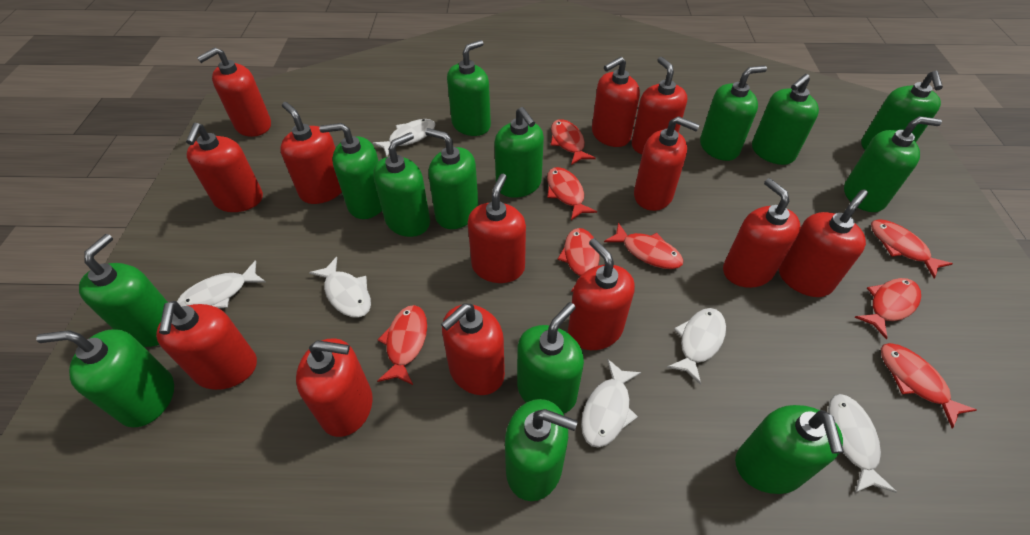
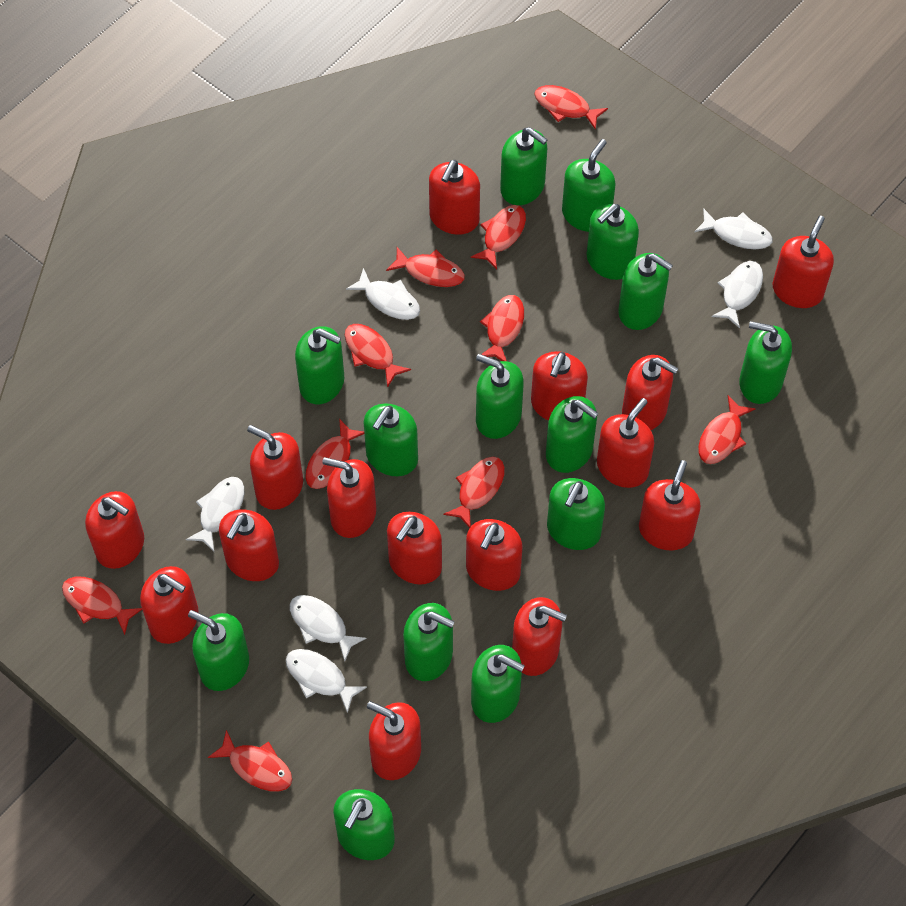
red fish: [377,305,427,385] [547,167,597,220] [551,119,596,165] [557,228,600,292] [604,223,684,269] [854,278,921,339] [871,219,953,278] [881,343,977,428] = 8 -> [62,577,142,635] [208,730,292,792] [305,419,364,489] [345,324,411,388] [386,247,465,287] [443,457,505,528] [471,205,526,269] [480,295,524,361] [534,85,608,130] [698,395,756,464] = 10
red soap dispenser: [156,301,257,390] [186,123,263,212] [197,47,271,137] [280,102,342,204] [296,338,373,437] [441,304,505,395] [468,174,526,283] [568,238,635,350] [592,57,640,147] [632,57,687,154] [634,116,700,211] [723,178,800,288] [779,189,868,297] = 13 -> [85,491,144,569] [140,566,199,644] [219,509,279,581] [247,425,303,510] [322,457,376,538] [367,701,421,780] [387,512,442,585] [429,160,480,235] [466,519,522,591] [512,597,567,676] [531,351,588,421] [597,398,654,488] [622,355,678,430] [639,460,701,551] [773,216,834,308] = 15

